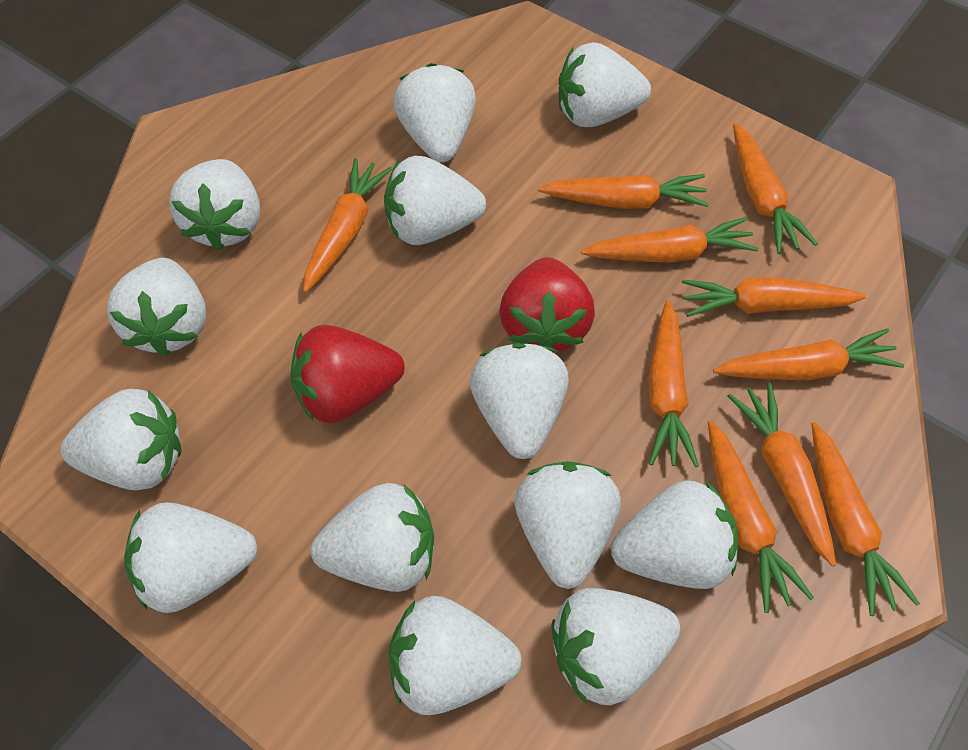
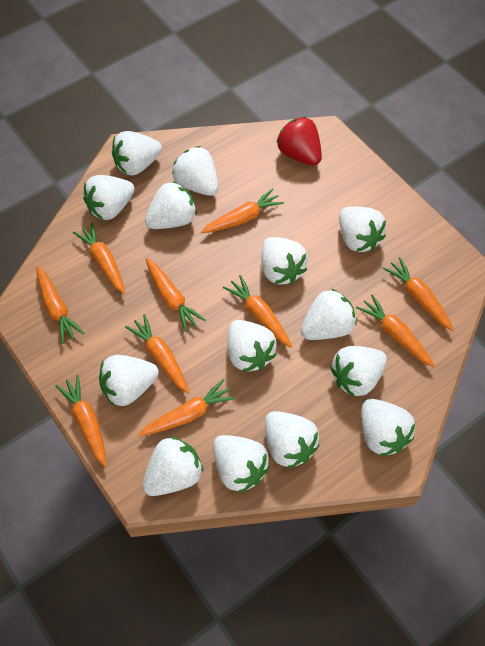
red strawberry: [290,325,405,423] [500,257,595,352] = 2 -> [276,117,322,166] = 1
white strawberry: [60,389,182,490] [107,258,206,356] [124,502,257,613] [169,159,260,250] [311,483,434,592] [384,156,486,245] [388,596,522,715] [393,63,476,162] [470,343,569,459] [515,461,621,589] [551,588,680,705] [558,42,651,127] [611,480,738,589] = 13 -> [83,175,134,220] [99,355,159,406] [112,131,162,176] [142,436,203,496] [145,181,197,229] [172,146,218,196] [213,435,270,493] [228,320,277,372] [262,237,308,284] [265,411,320,469] [301,288,357,340] [330,346,387,397] [339,207,386,252] [362,399,415,456] = 14

